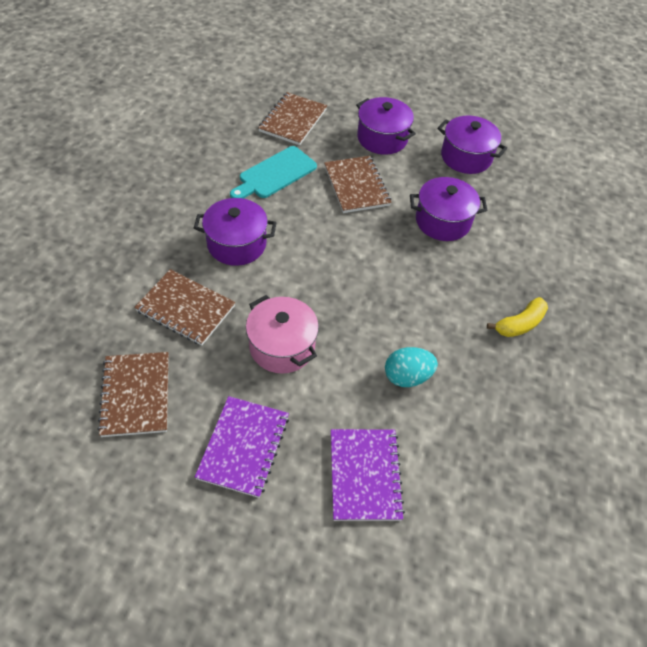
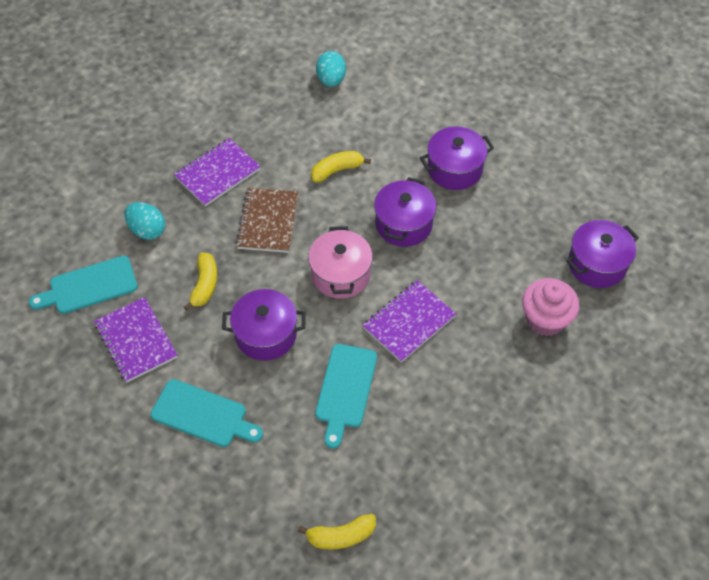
brown notebook: [97,352,169,437] [134,269,235,346] [258,92,327,145] [324,156,391,213] = 4 -> [236,188,298,253] = 1
pink cupcake: none = 0 -> [522,278,580,336] = 1
purple notebook: [195,396,289,498] [331,429,405,521] = 2 -> [94,297,178,382] [174,138,261,206] [363,280,456,362] = 3
turquoise cutting board: [230,146,317,199] = 1 -> [29,256,138,314] [150,379,263,447] [315,344,377,448] = 3
turquoise egg: [385,347,438,387] = 1 -> [124,202,165,240] [316,51,346,87] = 2
yellow banana: [487,297,548,337] = 1 -> [184,253,217,311] [298,514,376,550] [311,151,371,182] = 3

